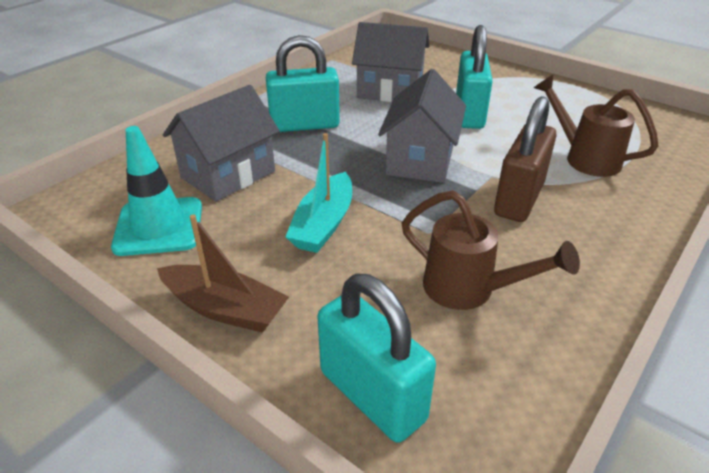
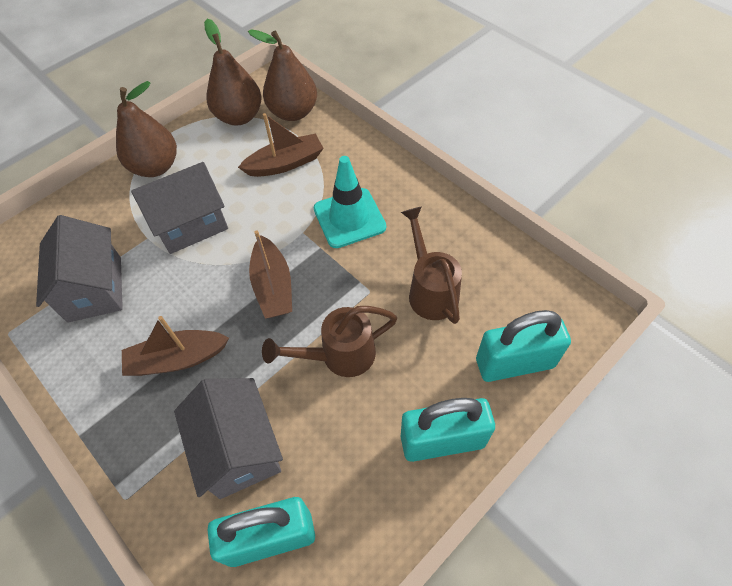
brown boat: [157,214,289,333] = 1 -> [122,316,229,376] [238,113,324,177] [249,231,292,319] = 3
brown padlock: [494,96,557,222] = 1 -> none = 0
brown pear: none = 0 -> [116,81,177,177] [204,19,262,125] [248,29,317,121] = 3
turquoise boat: [285,133,352,253] = 1 -> none = 0

